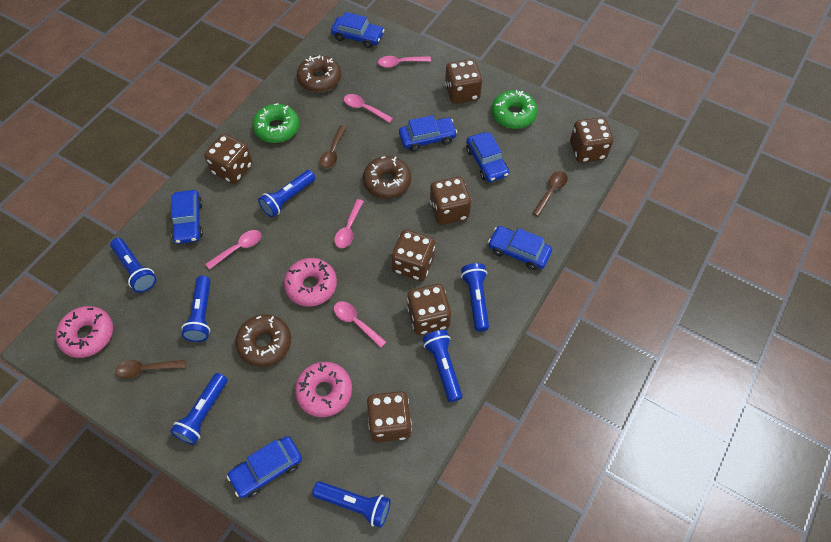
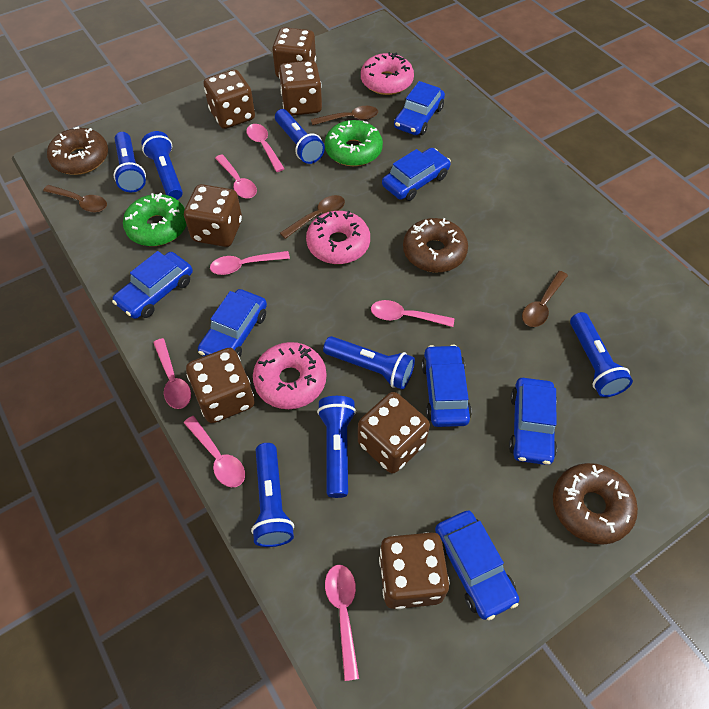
blue car: [171,190,203,244] [227,436,302,498] [331,12,384,48] [399,115,457,151] [466,132,509,182] [488,226,552,270] = 6 -> [112,251,193,319] [198,289,267,357] [382,148,451,201] [394,81,445,135] [421,345,472,427] [435,510,519,620] [509,378,557,465] = 7
brown spoon: [115,360,185,379] [320,125,346,169] [532,171,568,217] = 3 -> [43,185,107,213] [280,195,345,239] [311,106,378,125] [522,271,568,327] = 4
pink spoon: [205,230,261,270] [334,199,364,248] [334,301,386,348] [344,94,393,123] [378,56,431,68] = 5 -> [153,338,191,409] [184,416,245,487] [210,251,290,275] [215,155,257,198] [246,124,285,172] [325,565,359,681] [371,300,454,327] = 7

